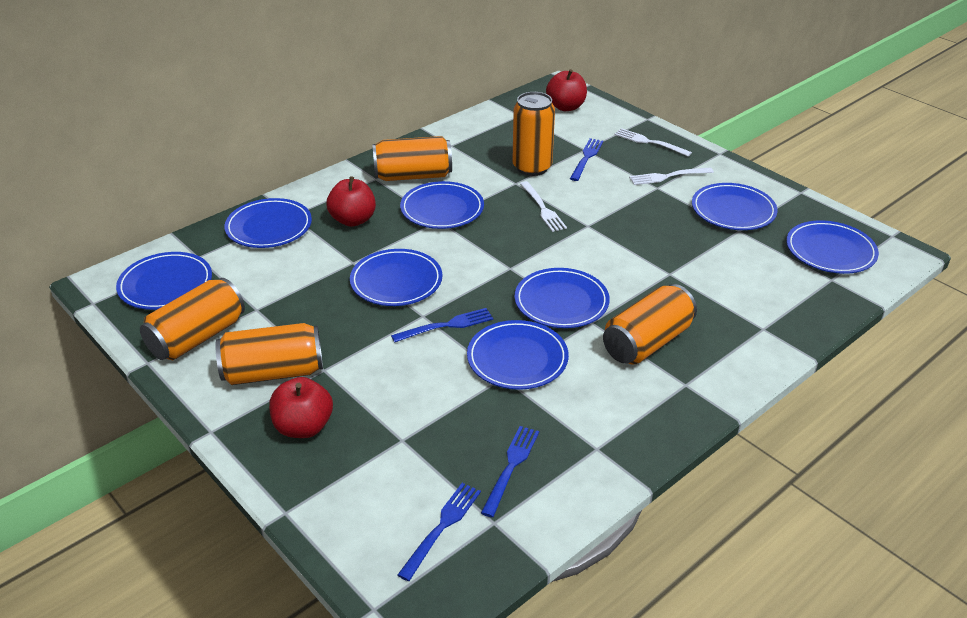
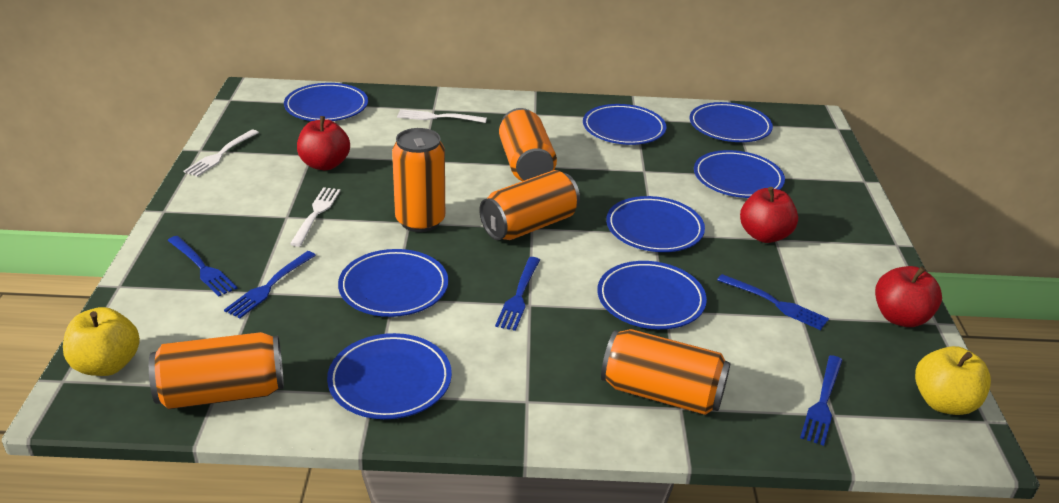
blue fork: [391,308,493,343] [398,483,481,581] [481,426,539,517] [570,138,603,181] = 4 -> [167,236,238,296] [224,251,316,318] [495,257,540,331] [717,274,829,330] [800,355,842,446] = 5
yellow apple: none = 0 -> [63,307,140,376] [915,346,991,415] = 2

